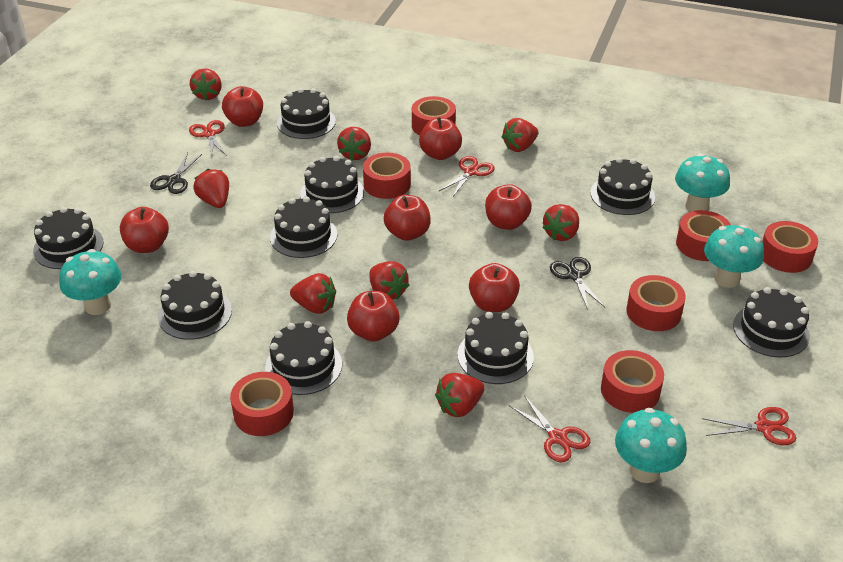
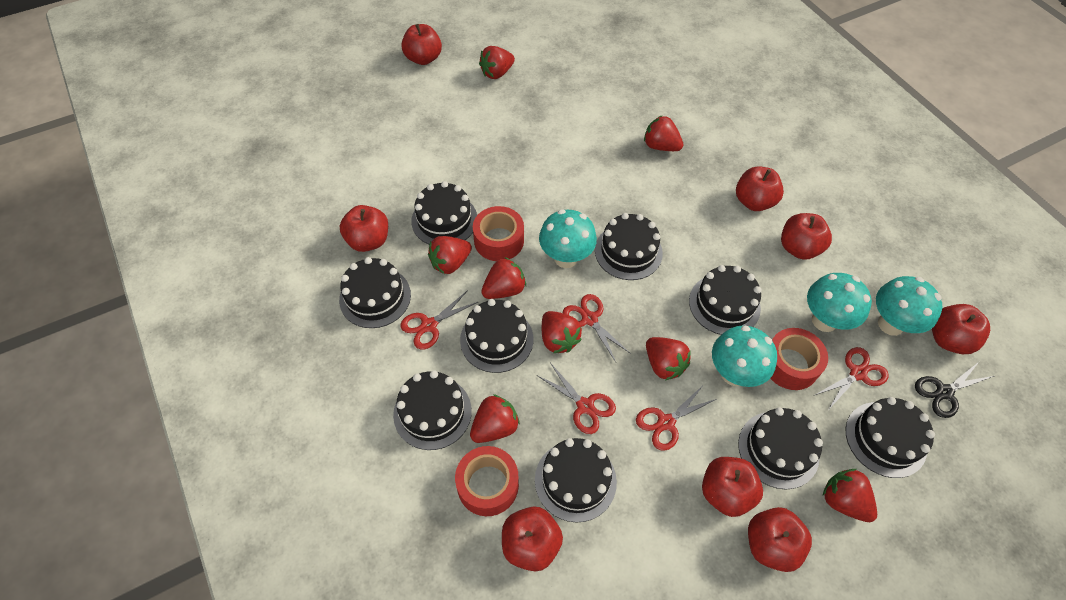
black scissors: [150,153,202,194] [550,257,605,309] = 2 -> [915,361,994,418] = 1
red apple: [120,207,169,253] [222,86,263,127] [347,291,400,342] [384,195,431,241] [419,117,462,160] [469,263,520,312] [485,184,532,230] = 7 -> [340,205,388,252] [401,24,442,65] [502,506,563,572] [702,457,763,517] [736,166,784,211] [748,507,812,572] [781,213,832,260] [932,304,990,354] = 8
red scissors: [189,120,227,157] [439,156,495,198] [509,395,590,463] [702,407,796,445] = 4 -> [400,290,478,349] [538,364,616,434] [563,294,631,362] [636,386,716,451] [813,347,888,410] = 5
red tape: [230,372,294,436] [363,152,411,199] [412,96,456,135] [601,350,664,413] [627,275,686,331] [676,210,731,261] [762,221,818,273] = 7 -> [455,446,519,516] [473,206,524,261] [770,328,828,390] = 3

